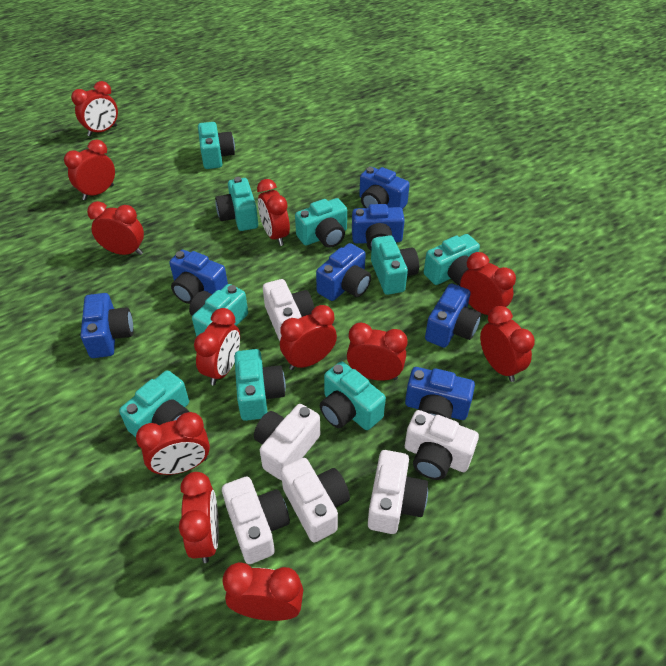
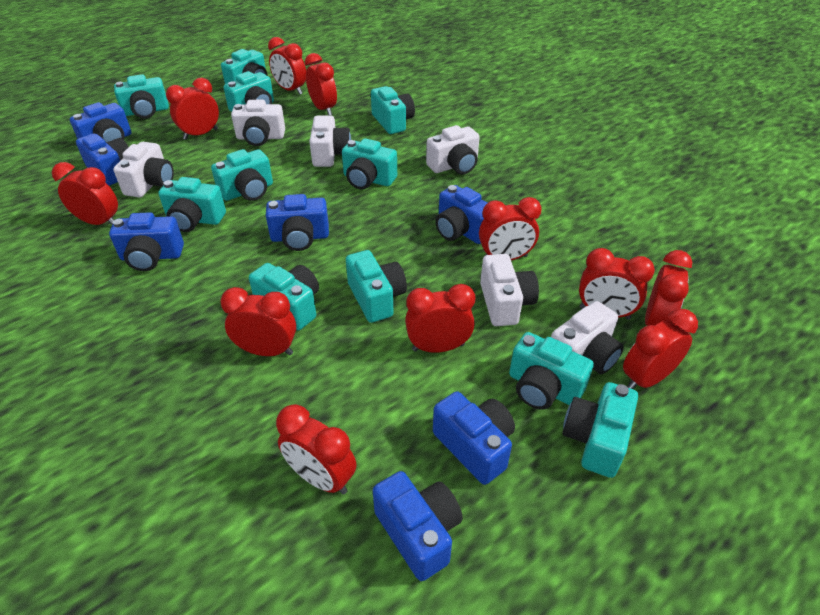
red clock: [64,139,115,200] [71,81,118,137] [87,201,144,255] [136,412,210,475] [179,472,219,563] [194,308,240,385] [223,562,303,621] [257,179,290,246] [280,305,337,370] [347,323,408,381] [460,252,516,315] [480,306,535,382] = 12 -> [52,162,118,225] [166,77,219,140] [220,287,296,356] [268,37,306,95] [276,404,356,494] [305,53,337,115] [405,284,475,353] [479,197,542,260] [579,248,655,319] [623,309,698,389] [645,250,692,326] = 11
turquoise camera: [119,370,189,437] [189,284,248,337] [198,122,235,169] [215,177,258,231] [234,349,286,421] [295,198,347,248] [320,361,386,430] [371,235,419,295] [424,234,480,286] = 9 -> [114,74,169,118] [158,177,226,232] [211,149,273,201] [221,49,267,84] [224,71,274,112] [249,263,319,330] [342,138,397,189] [346,250,407,323] [371,86,415,134] [509,332,594,410] [563,382,638,478] = 11

